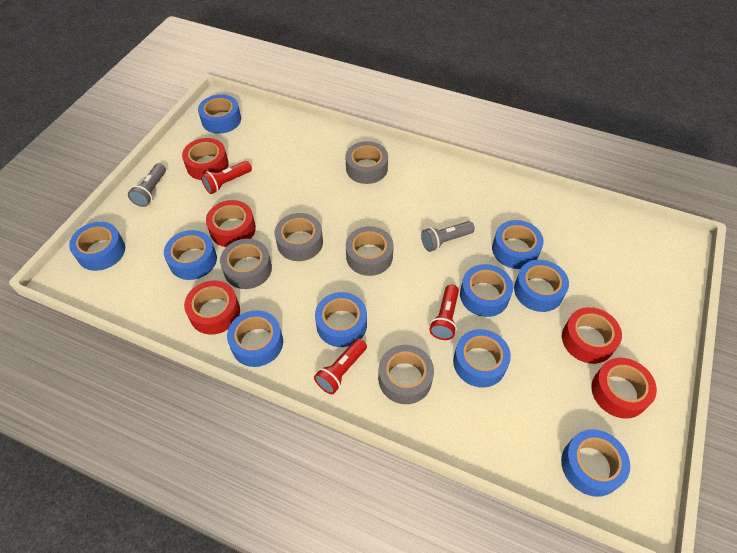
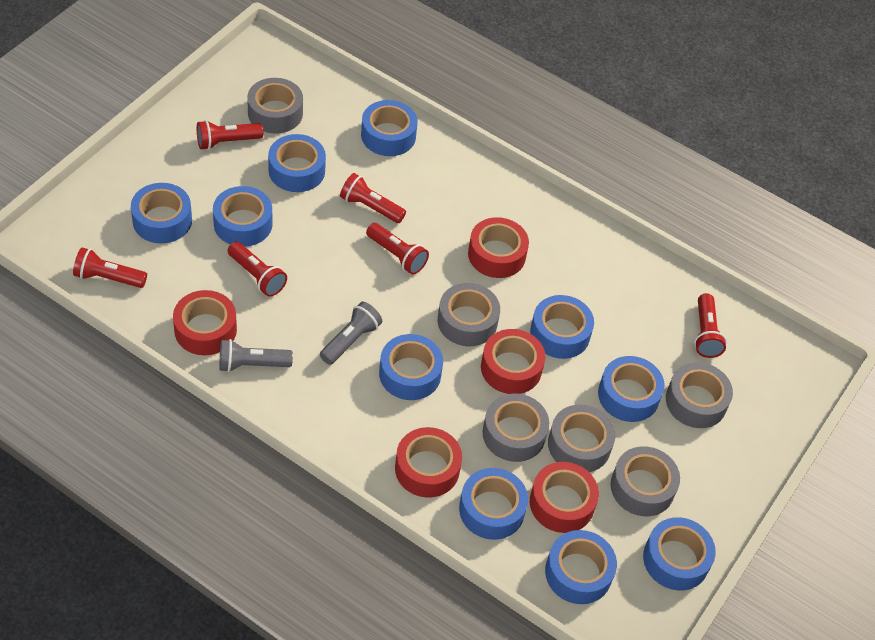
grey tape: [220,239,272,289] [275,213,323,261] [345,141,388,184] [346,226,394,276] [378,345,434,404] = 5 -> [247,78,303,133] [438,283,500,346] [483,394,549,462] [548,404,616,472] [610,446,680,516] [666,362,733,428] = 6
red flashlight: [201,161,252,194] [314,338,367,394] [429,284,459,340] = 3 -> [73,247,147,288] [197,120,263,150] [228,242,287,297] [340,173,406,223] [366,223,429,275] [694,293,727,358] = 6

